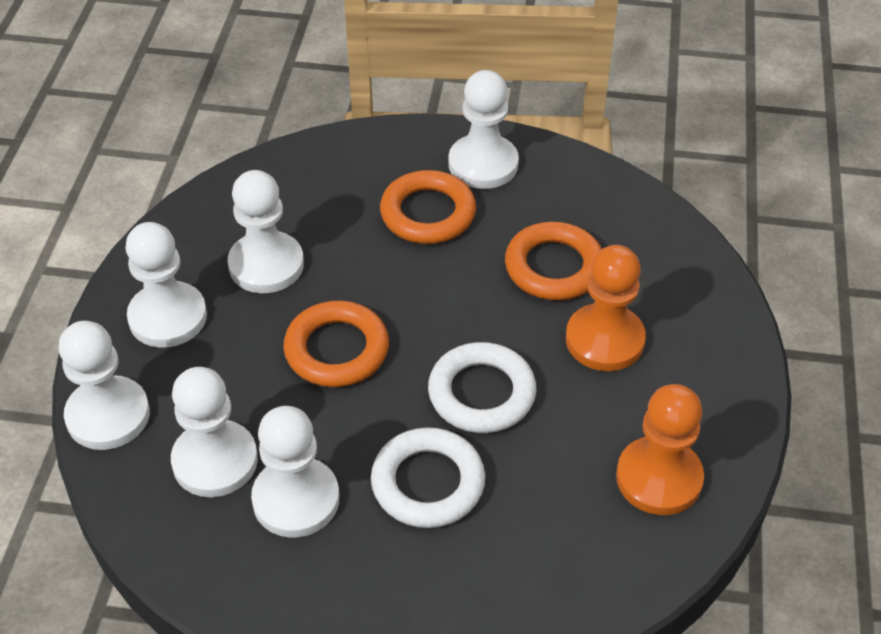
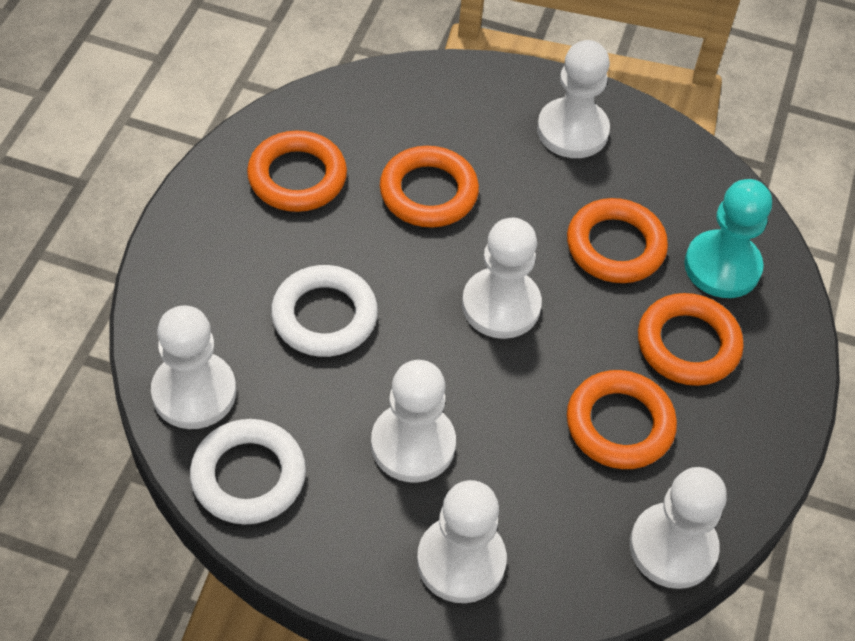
orange pawn: [566,245,646,371] [616,384,704,515] = 2 -> none = 0
orange ring: [283,301,389,387] [380,170,476,244] [505,222,602,300] = 3 -> [247,130,347,212] [380,146,479,228] [567,198,668,283] [567,370,677,469] [638,293,744,386] = 5
turquoise pawn: none = 0 -> [684,179,772,298] = 1

